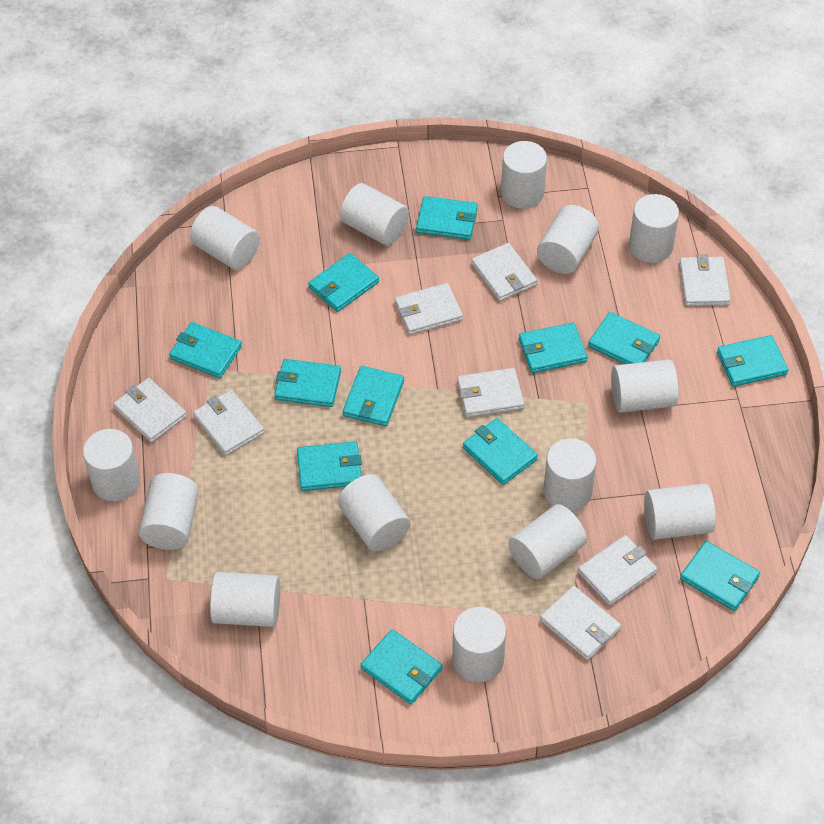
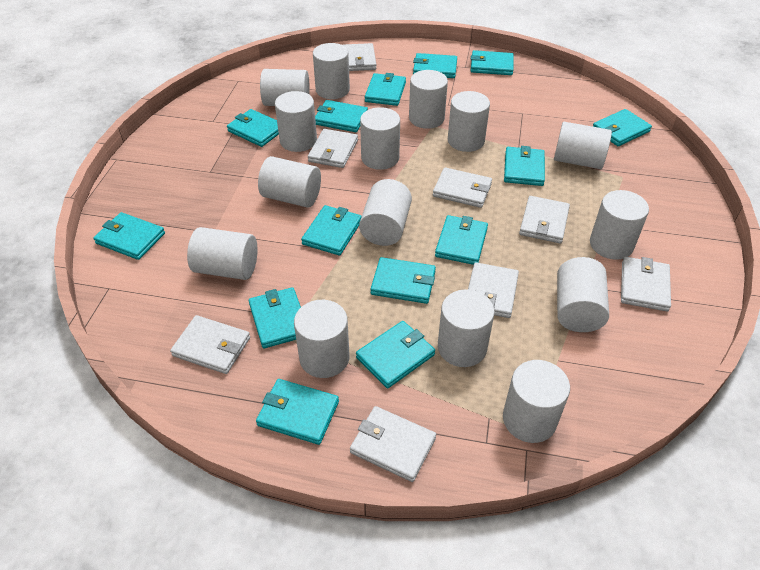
turquoise wallet: [169,322,242,378] [274,359,341,407] [297,441,362,491] [308,253,379,312] [343,366,404,426] [360,629,443,704] [416,196,478,240] [463,418,538,485] [519,323,587,373] [588,312,660,364] [680,541,760,611] [717,335,788,387] = 12 -> [93,212,165,260] [227,109,279,147] [249,287,301,348] [256,379,339,445] [301,205,362,256] [315,100,368,132] [356,321,435,388] [365,73,406,106] [371,257,436,304] [413,53,457,78] [435,215,488,265] [471,50,514,75] [504,146,545,186] [593,109,652,146] = 14
white cylinder: [83,429,140,501] [139,473,199,550] [190,206,260,270] [210,572,280,627] [338,474,410,551] [340,183,409,246] [452,607,506,682] [501,141,547,209] [508,504,587,579] [537,205,599,274] [543,438,597,511] [611,359,679,413] [629,194,679,263] [644,483,716,540] = 14 -> [187,227,258,280] [258,156,321,208] [260,69,310,106] [275,91,317,152] [294,300,350,378] [313,43,350,99] [359,179,412,246] [360,107,400,170] [409,70,448,129] [438,289,495,367] [448,91,490,152] [503,360,570,443] [554,122,612,169] [557,257,609,332] [590,190,649,260] = 15

